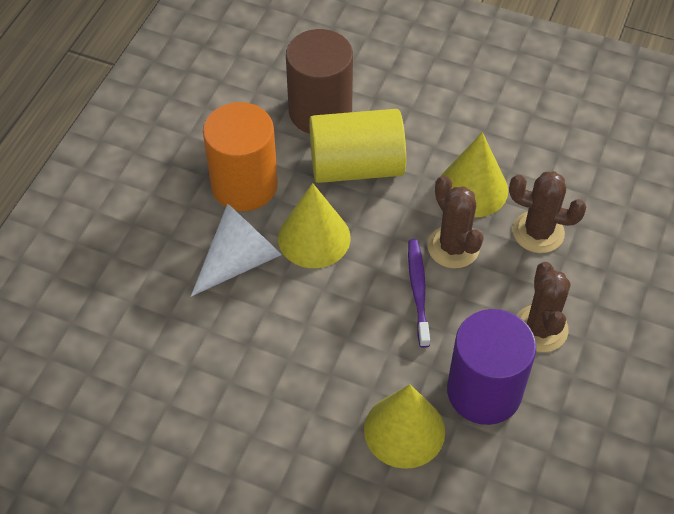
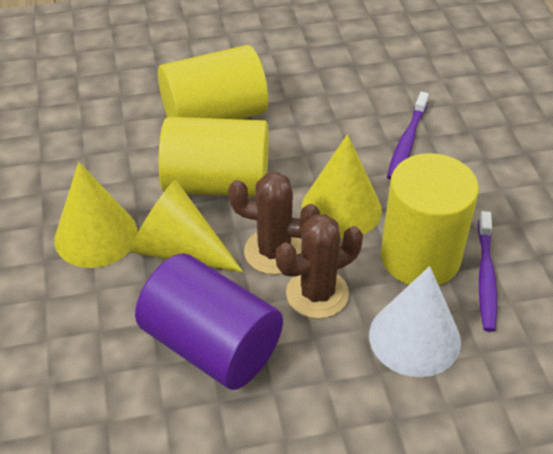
brown cactus: [427,175,483,269] [509,171,587,253] [516,262,571,352] = 3 -> [228,172,320,275] [276,214,363,319] = 2
brown cylinder: [286,29,353,134] = 1 -> none = 0
orange cylinder: [203,102,278,211] = 1 -> none = 0
purple toothbrush: [408,239,430,348] = 1 -> [387,92,429,180] [478,211,497,332] = 2
yellow cylinder: [309,109,406,183] = 1 -> [158,45,268,119] [159,117,269,197] [381,153,479,285] = 3

